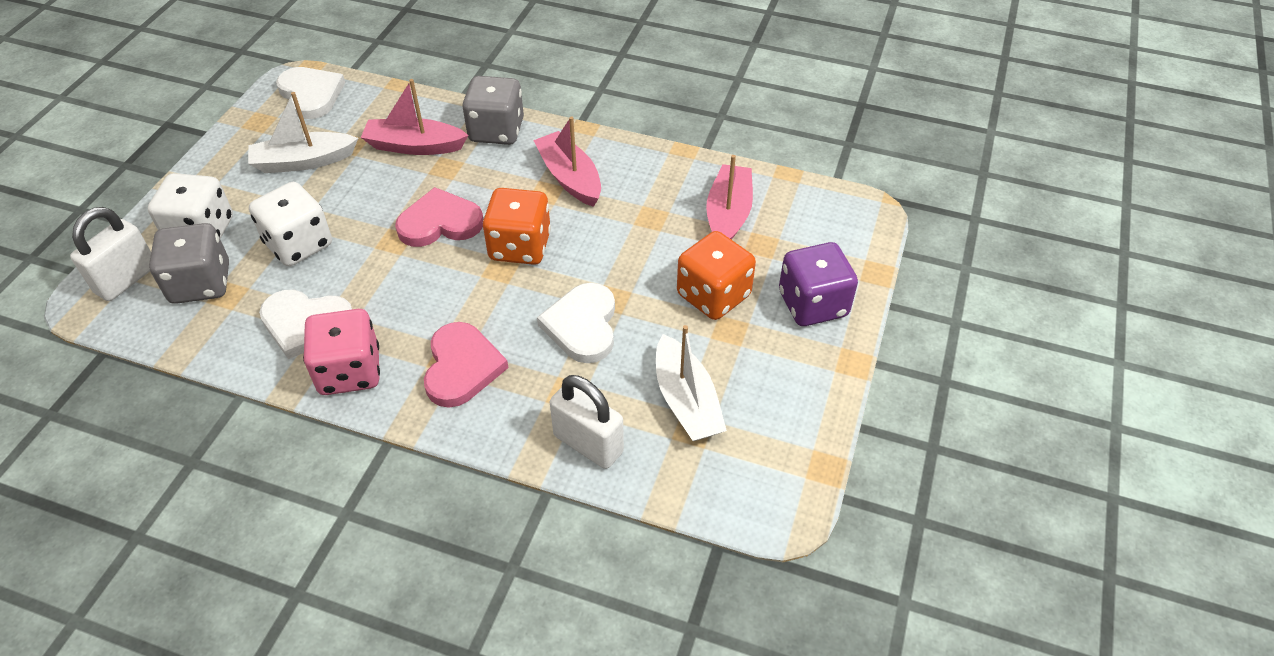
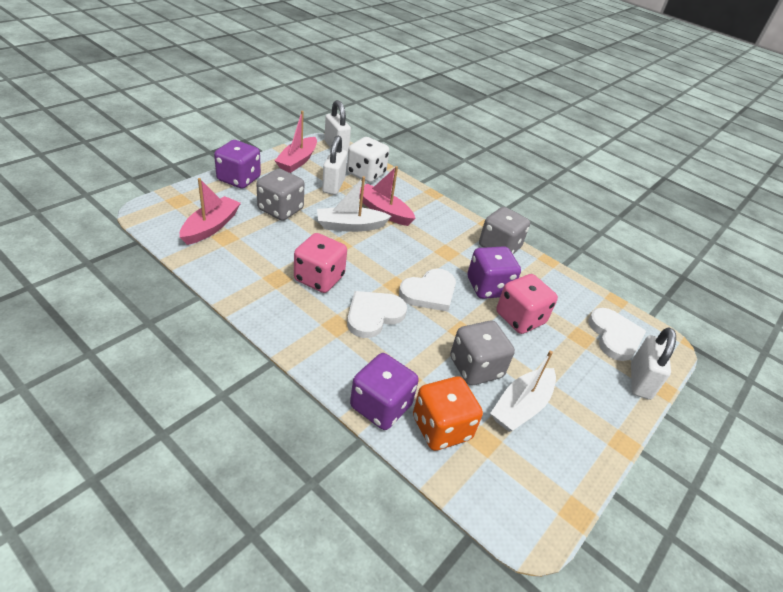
grey dice: [149,223,229,304] [462,76,524,145] = 2 -> [257,169,304,221] [450,320,515,385] [479,207,530,254] = 3
orange dice: [483,188,551,265] [677,231,756,320] = 2 -> [413,376,483,451] = 1
pink dice: [303,309,380,395] = 1 -> [294,233,347,293] [496,274,558,334] = 2
pink heart: [395,187,484,247] [424,322,508,408] = 2 -> none = 0
purple dice: [779,242,858,326] = 1 -> [214,140,261,189] [350,353,419,430] [468,246,521,299] = 3
white dice: [148,173,233,239] [249,182,332,266] = 2 -> [347,137,389,183] = 1
white padlock: [70,207,151,301] [550,375,624,469] = 2 -> [322,135,347,195] [324,100,351,154] [631,327,676,400] = 3

